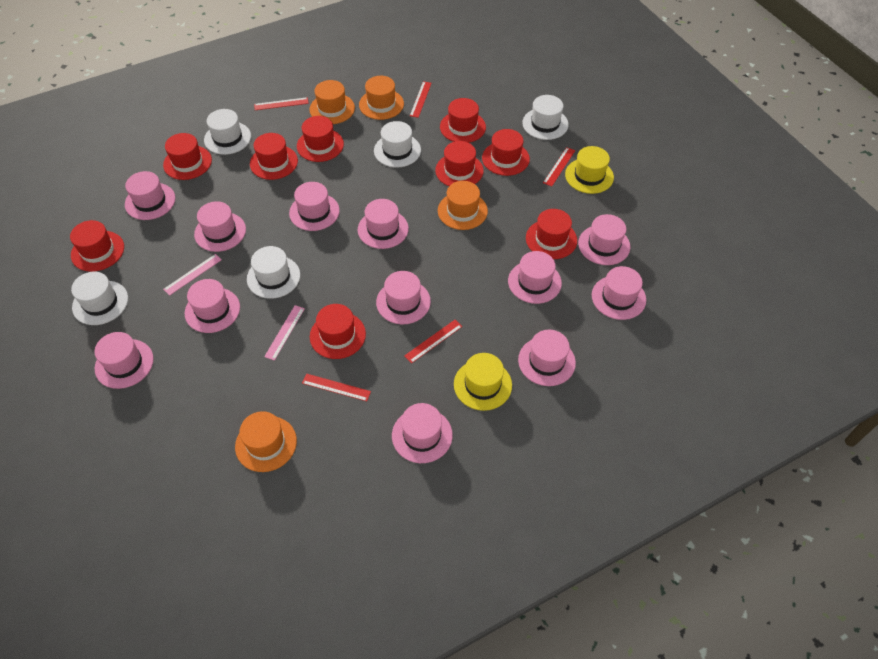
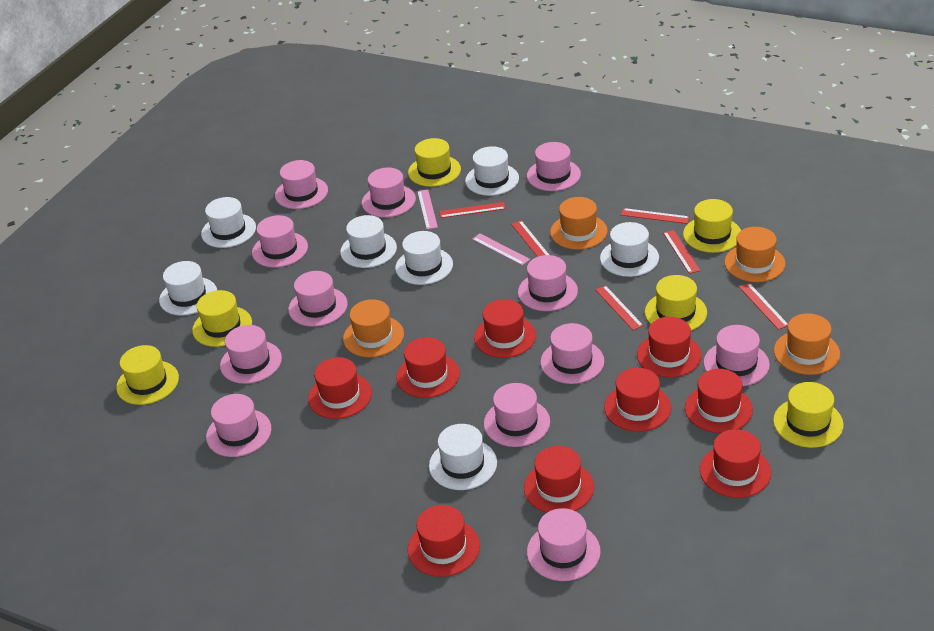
red ruler: [254,97,309,110] [302,374,371,401] [404,320,462,363] [410,81,432,118] [543,147,575,186] = 5 -> [439,202,506,218] [511,220,549,257] [595,285,644,330] [621,208,690,224] [663,230,701,274] [739,283,788,330] = 6
white hat: [71,272,128,325] [204,109,251,155] [247,246,300,299] [374,121,421,168] [522,95,568,140] = 5 -> [159,261,217,316] [201,197,256,248] [340,215,397,268] [395,231,453,285] [429,424,497,490] [465,146,519,196] [600,222,659,277] = 7
yellow hat: [454,353,512,411] [565,146,614,194] = 2 -> [116,345,179,405] [192,290,252,347] [408,138,461,187] [645,275,707,331] [683,199,741,253] [773,382,844,448] = 6

